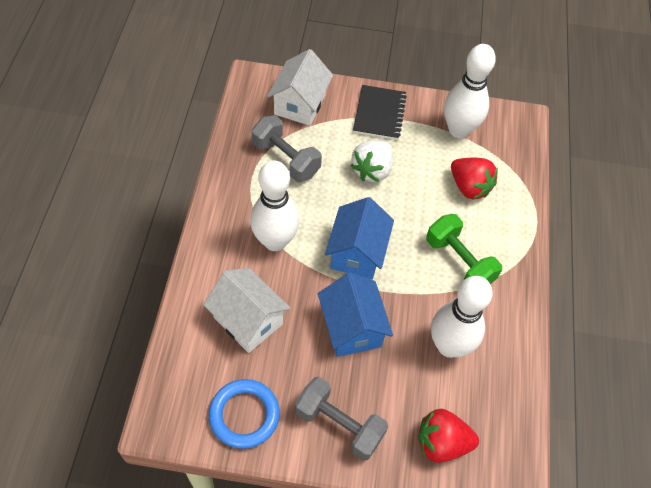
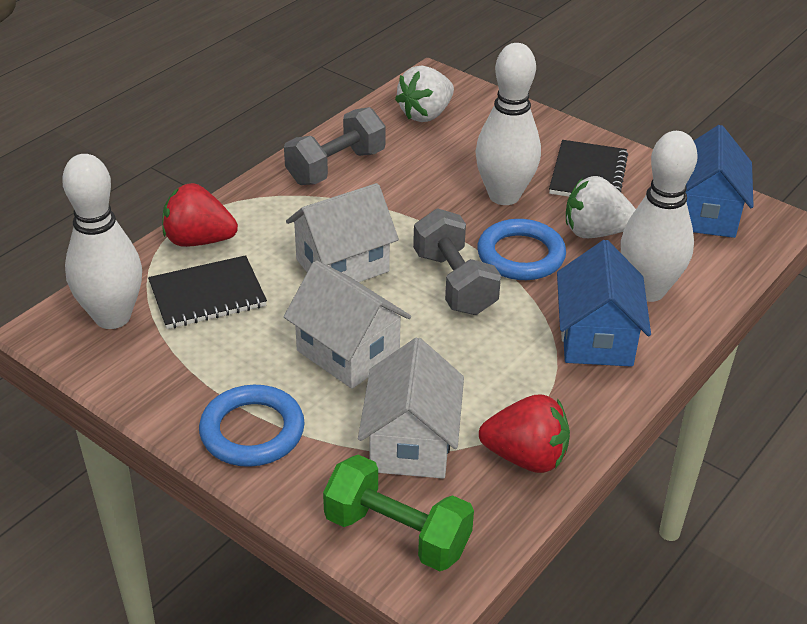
black notebook: [353,85,407,140] = 1 -> [148,255,267,329] [549,140,628,197] = 2
blue ring: [208,379,280,449] = 1 -> [199,385,305,467] [477,219,566,280] = 2
white house: [203,268,291,353] [267,49,333,126] = 2 -> [284,260,411,389] [286,183,399,282] [358,338,464,479] = 3
white strawberry: [350,141,393,182] = 1 -> [395,65,454,122] [566,176,636,238] = 2

